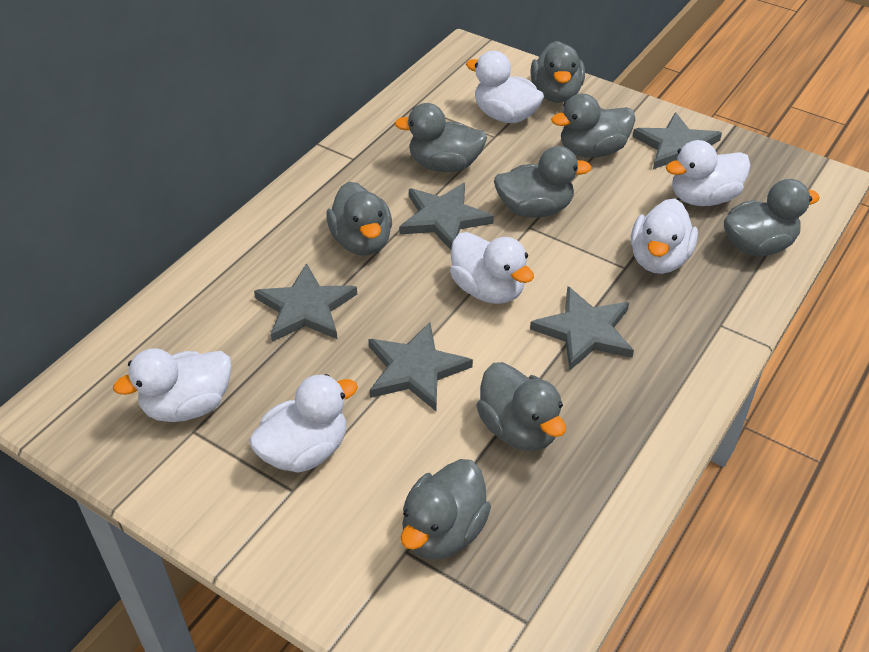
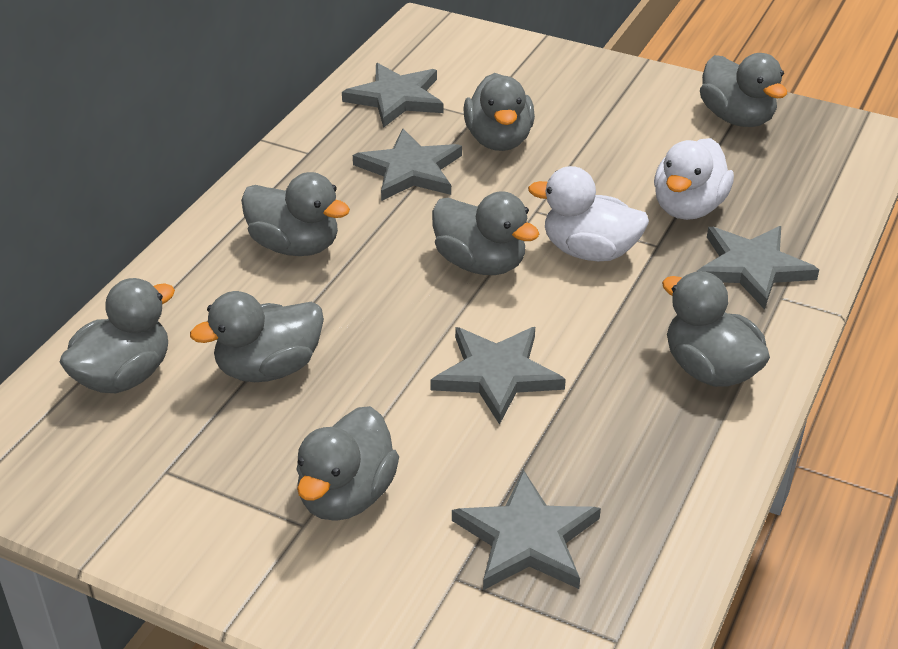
white duck: [113,348,232,422] [249,374,358,473] [450,232,534,304] [466,51,544,123] [631,199,698,274] [666,140,751,206] = 6 -> [528,166,649,261] [654,138,734,220] = 2

